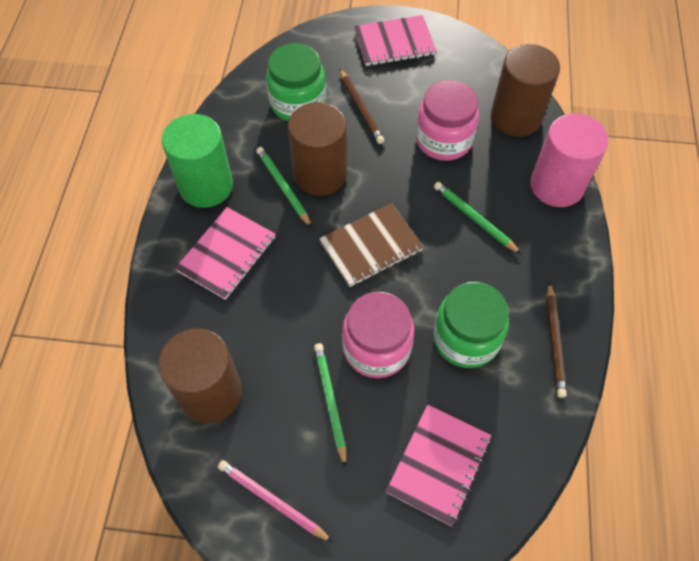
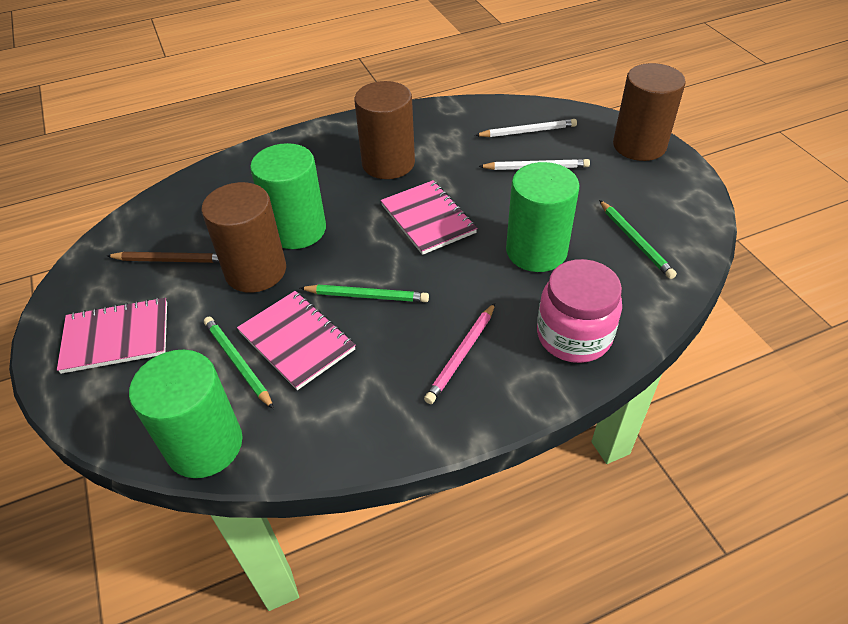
brown notebook: [319,203,424,287] = 1 -> none = 0
brown pencil: [340,69,384,144] [546,282,567,398] = 2 -> [107,252,219,263] = 1
green cylinder: [162,114,233,208] = 1 -> [129,350,243,478] [250,143,326,249] [506,162,579,272] = 3
green jar: [266,43,326,121] [433,282,509,368] = 2 -> none = 0
pink cylinder: [530,113,608,207] = 1 -> none = 0
pink jar: [342,292,414,378] [416,80,479,161] = 2 -> [537,259,622,363] = 1
white pencil: none = 0 -> [475,119,577,137] [478,159,590,170] = 2

